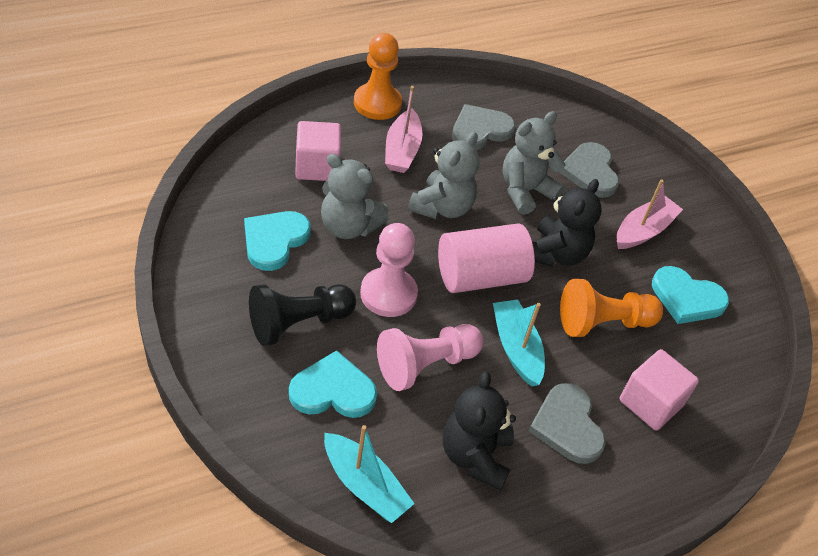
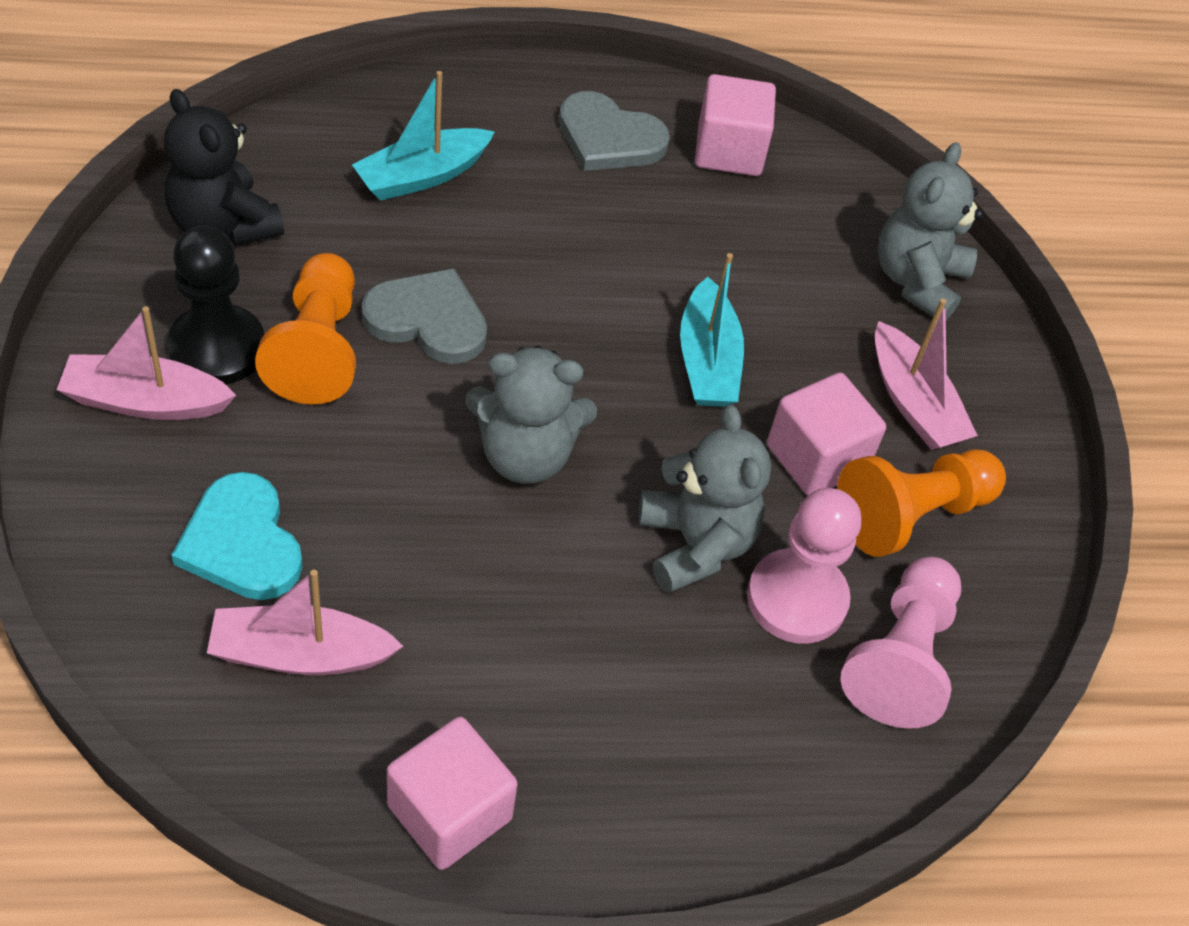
black teddy bear: [443,371,516,491] [532,179,602,267] = 2 -> [164,89,284,246] = 1
grey heart: [452,104,515,150] [528,383,606,464] [558,142,619,198] = 3 -> [362,268,487,364] [559,91,670,171] = 2
pink boat: [385,86,423,173] [617,179,683,249] = 2 -> [57,306,236,420] [207,570,403,675] [875,298,978,450] = 3
pink cube: [295,121,341,181] [620,349,699,430] = 2 -> [387,717,518,870] [695,74,776,176] [767,373,886,496] = 3
pink cylinder: [438,223,535,293] = 1 -> none = 0
turquoise heart: [244,211,311,271] [289,350,377,418] [652,266,729,324] = 3 -> [172,472,303,600] = 1

